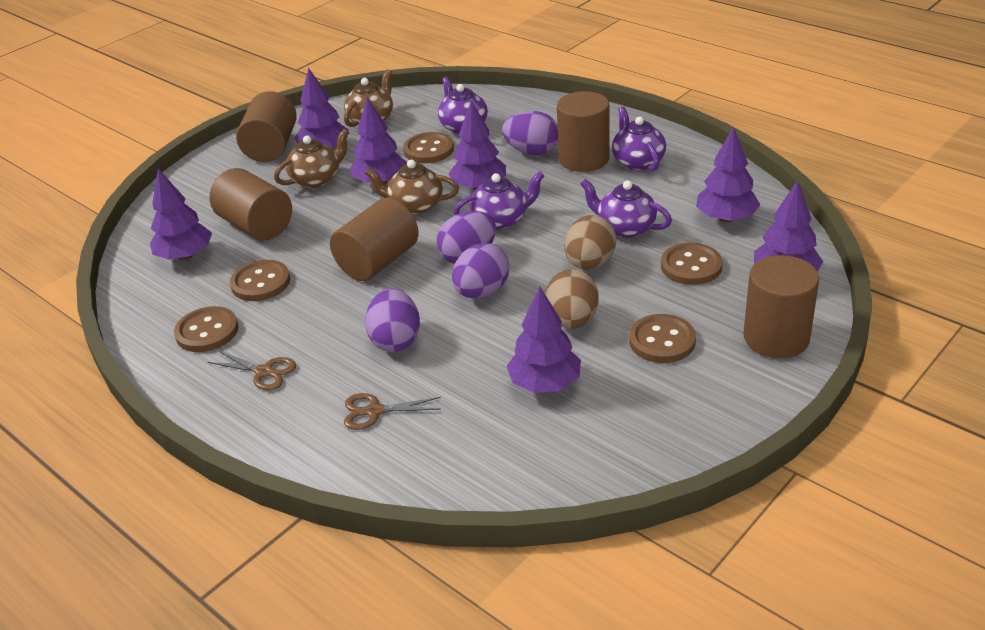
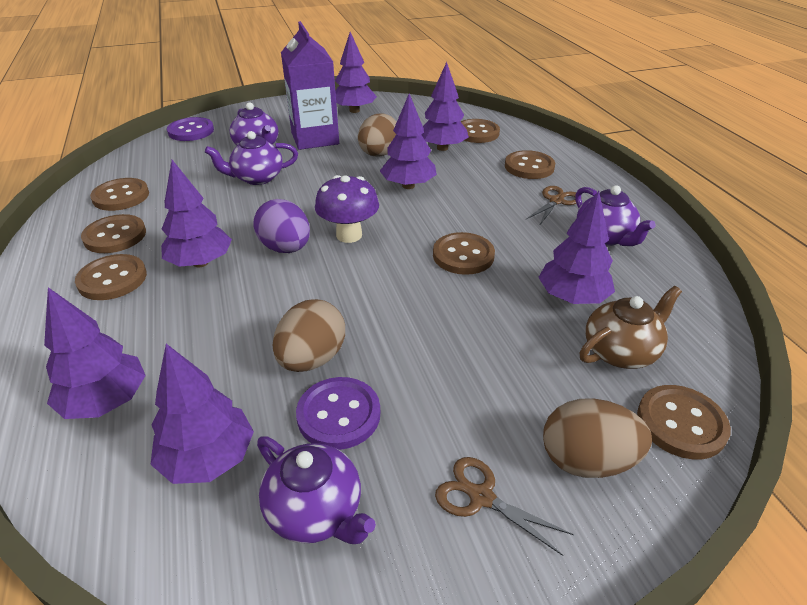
brown button: [174,306,238,352] [230,260,290,301] [403,132,454,163] [629,314,696,363] [661,243,723,285] = 5 -> [75,254,147,300] [81,214,146,253] [90,178,149,211] [433,232,495,275] [460,119,500,143] [505,150,555,179] [637,385,731,459] = 7
brown cylinder: [210,168,292,240] [236,91,297,162] [330,198,419,281] [557,91,610,172] [743,255,819,358] = 5 -> none = 0
brown egg: [545,269,599,329] [565,215,616,270] = 2 -> [273,299,345,372] [358,114,397,157] [543,398,652,478] = 3
brown teapot: [274,129,349,188] [344,69,393,127] [365,160,459,214] = 3 -> [580,286,682,369] = 1
purple button: none = 0 -> [167,117,214,141] [296,377,380,450] = 2
purple carton: none = 0 -> [281,21,339,150] = 1
purple egg: [365,288,420,352] [437,211,496,264] [452,243,509,298] [502,111,558,155] = 4 -> [253,199,310,253] = 1
purple mushroom: none = 0 -> [315,175,379,243] = 1

